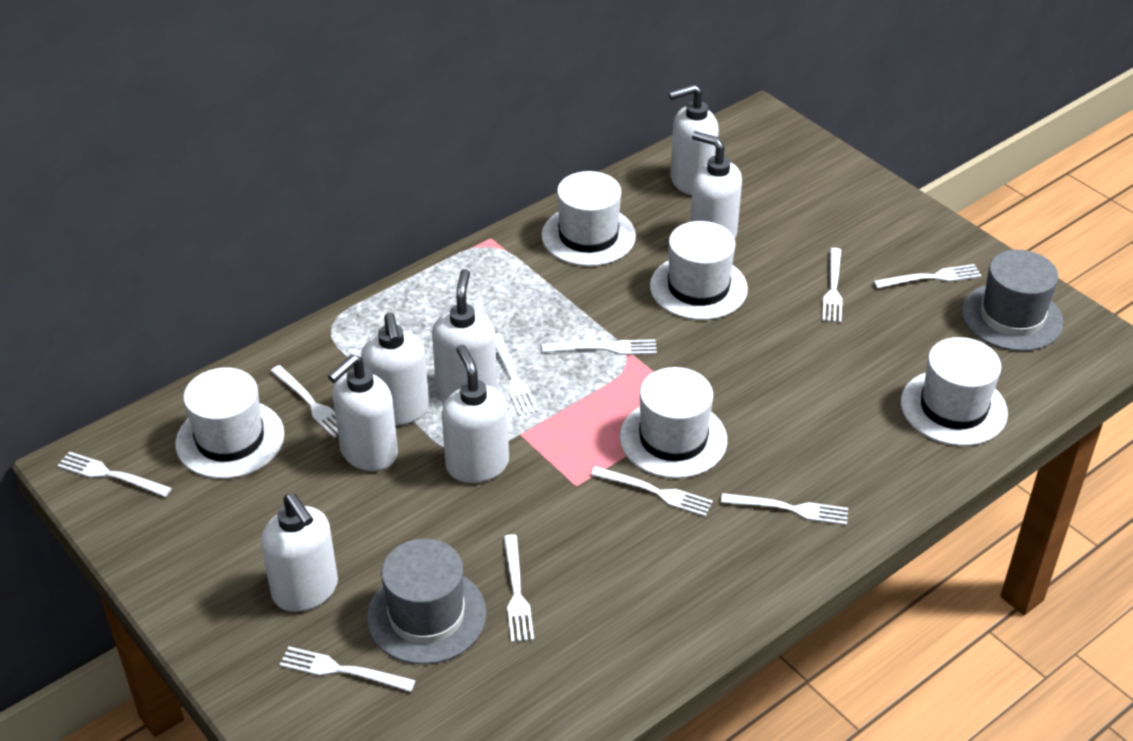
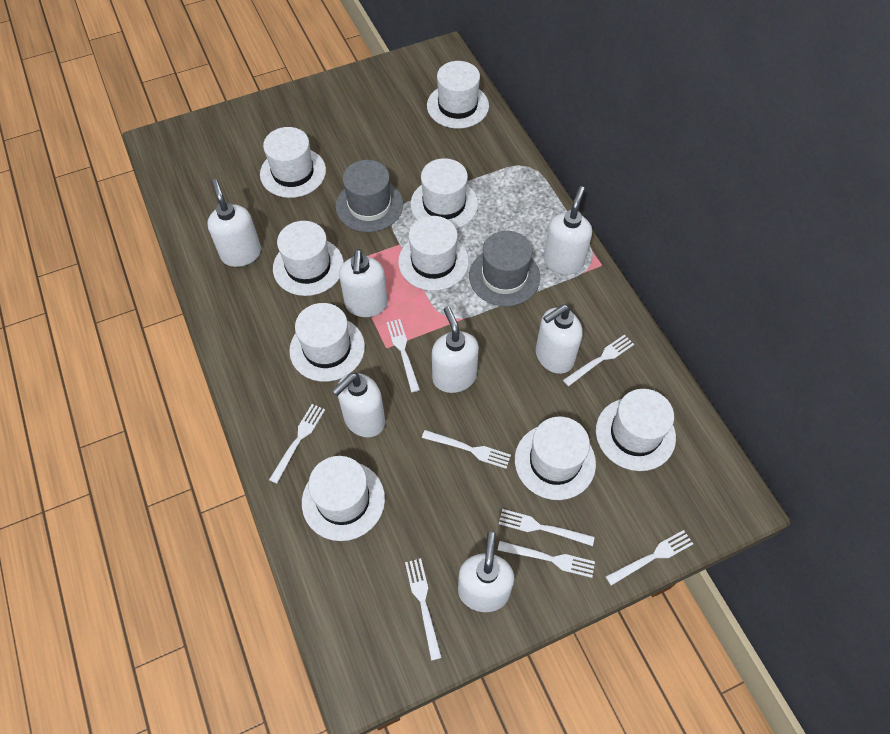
white fork: [57,451,172,497] [271,365,338,438] [280,646,416,692] [495,333,538,416] [504,534,534,643] [542,339,657,355] [591,466,713,517] [721,493,848,525] [822,248,843,323] [874,264,982,288] = 10 -> [269,404,325,484] [387,319,420,392] [405,558,442,661] [422,430,511,469] [498,541,595,578] [499,509,595,546] [563,334,634,386] [605,530,693,585] = 8
white hat: [175,367,284,479] [542,171,636,266] [620,367,727,478] [650,221,748,320] [901,337,1008,446] = 5 -> [260,127,326,198] [273,221,344,296] [289,303,365,382] [302,456,385,541] [398,216,469,291] [411,158,478,229] [427,61,489,129] [515,417,596,500] [596,389,676,471] = 9

